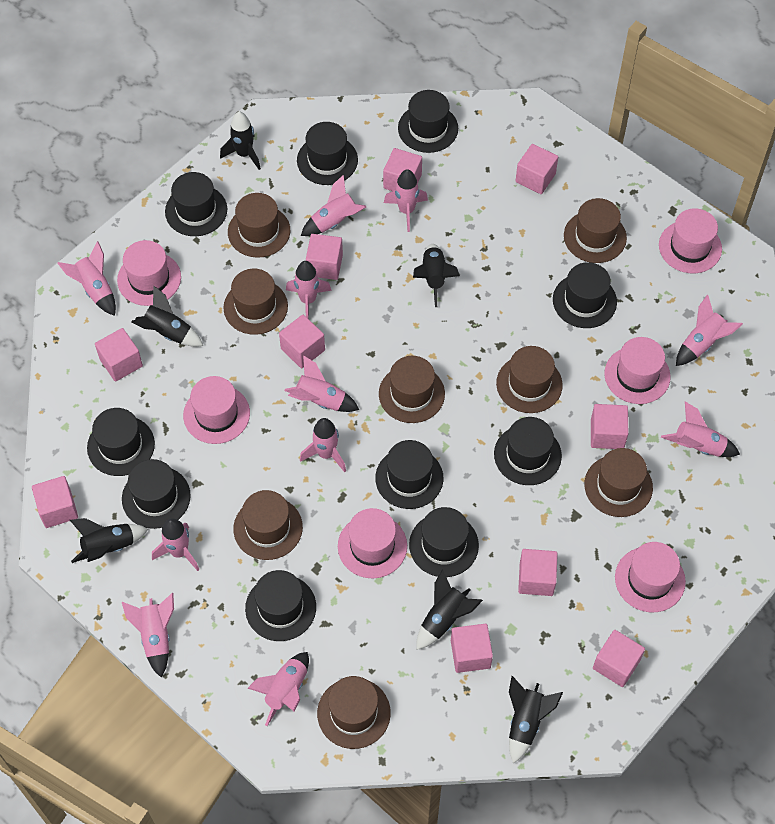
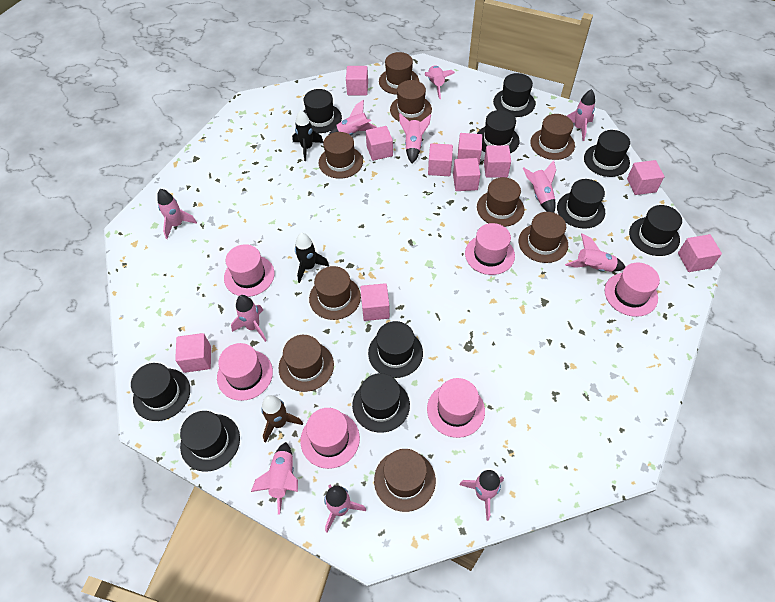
black rocket: [70,518,148,563] [131,286,203,347] [220,112,261,170] [413,244,460,307] [417,569,483,650] [509,676,563,764] = 6 -> [292,110,323,161] [295,233,329,283] = 2
brown hat: [223,269,288,335] [228,193,290,258] [233,490,303,560] [317,676,391,749] [379,356,445,423] [496,346,563,413] [564,198,627,263] [584,448,653,517] = 8 -> [279,335,334,392] [309,266,361,320] [319,132,363,179] [374,449,436,512] [379,52,419,95] [390,80,432,122] [477,177,524,227] [519,212,568,263] [530,114,575,160] = 9
brown rocket: none = 0 -> [261,395,303,443] = 1

